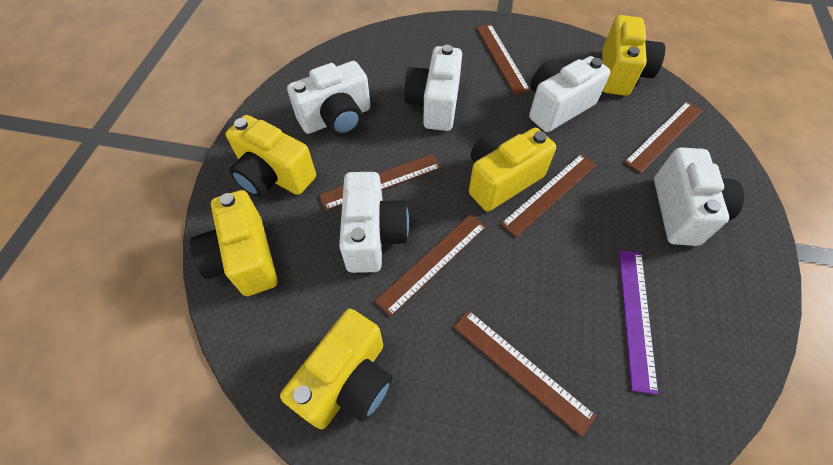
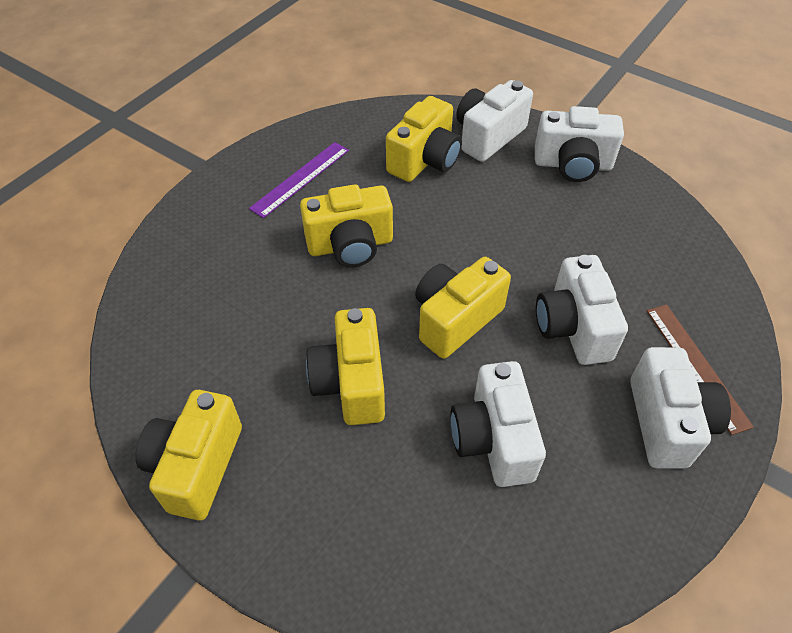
brown ruler: [319,154,441,211] [375,214,486,317] [454,310,596,437] [476,24,531,95] [501,154,596,237] [624,101,703,173] = 6 -> [647,304,754,435] = 1

